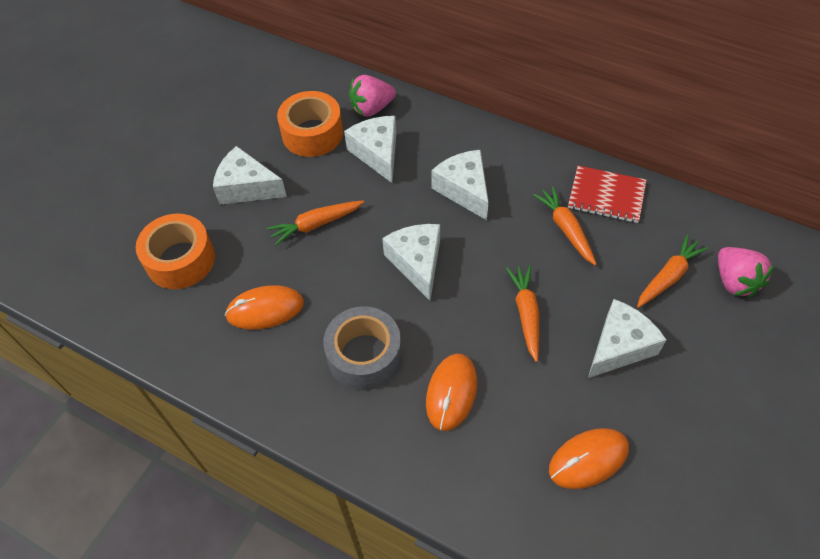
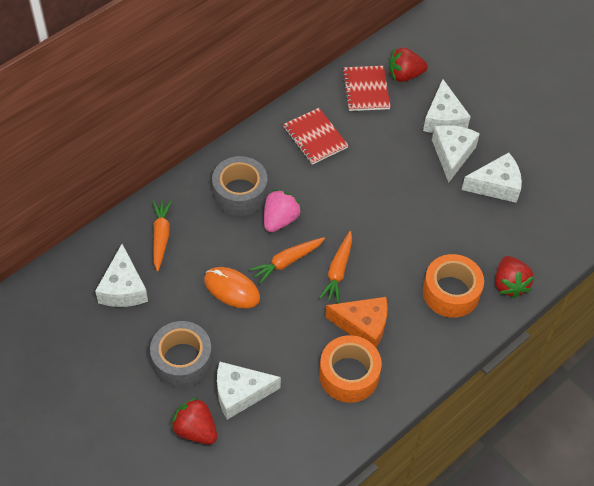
grey tape: [323,306,402,390] = 1 -> [150,321,212,388] [212,156,268,216] = 2
orange carrot: [267,200,364,246] [506,266,539,362] [533,186,597,265] [637,235,708,308] = 4 -> [152,200,172,272] [249,237,325,284] [319,231,352,303] = 3
orange cheese: none = 0 -> [325,297,388,347] = 1
orange mouse: [225,285,304,329] [426,354,477,431] [549,428,629,489] = 3 -> [204,267,260,308] = 1
pink strawberry: [349,75,396,117] [718,247,774,297] = 2 -> [264,189,301,232] = 1
red notebook: [568,166,647,223] = 1 -> [283,108,349,165] [342,66,391,111] = 2
red strawberry: none = 0 -> [171,397,217,444] [389,48,428,82] [495,256,534,298] = 3

